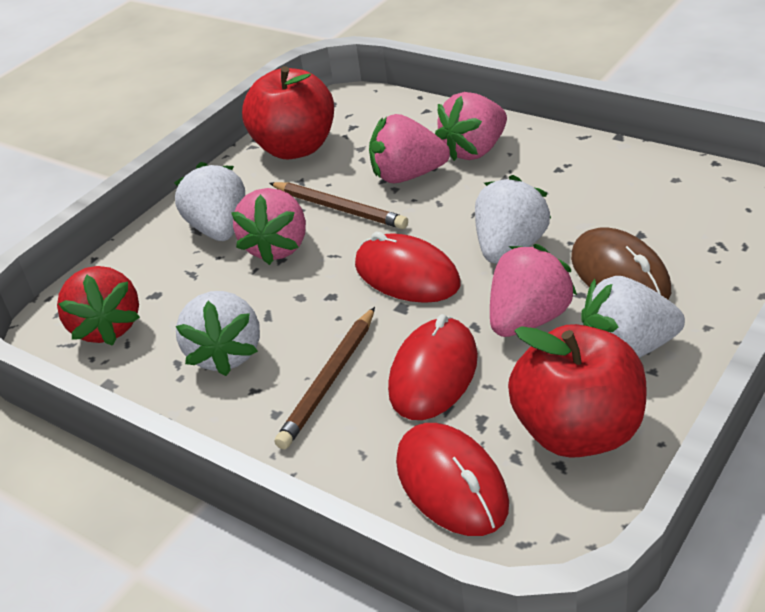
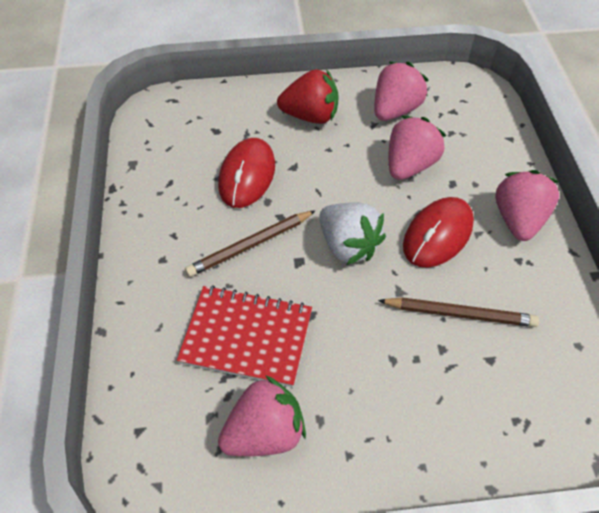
brown mouse: [571,227,671,300] = 1 -> none = 0
red apple: [242,66,334,159] [508,324,646,458] = 2 -> none = 0
red mouse: [355,231,461,303] [388,314,478,420] [396,423,509,536] = 3 -> [218,138,275,208] [403,197,474,267] = 2
red notebook: none = 0 -> [177,285,312,387] = 1
white strawberry: [174,162,245,241] [176,291,260,376] [475,175,551,264] [581,276,685,358] = 4 -> [319,202,386,265] = 1

